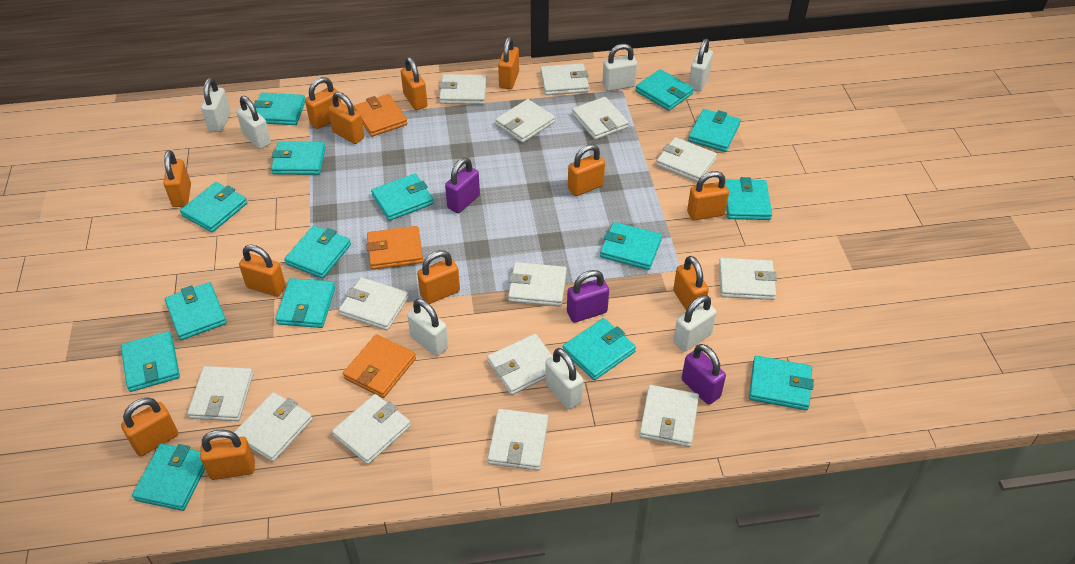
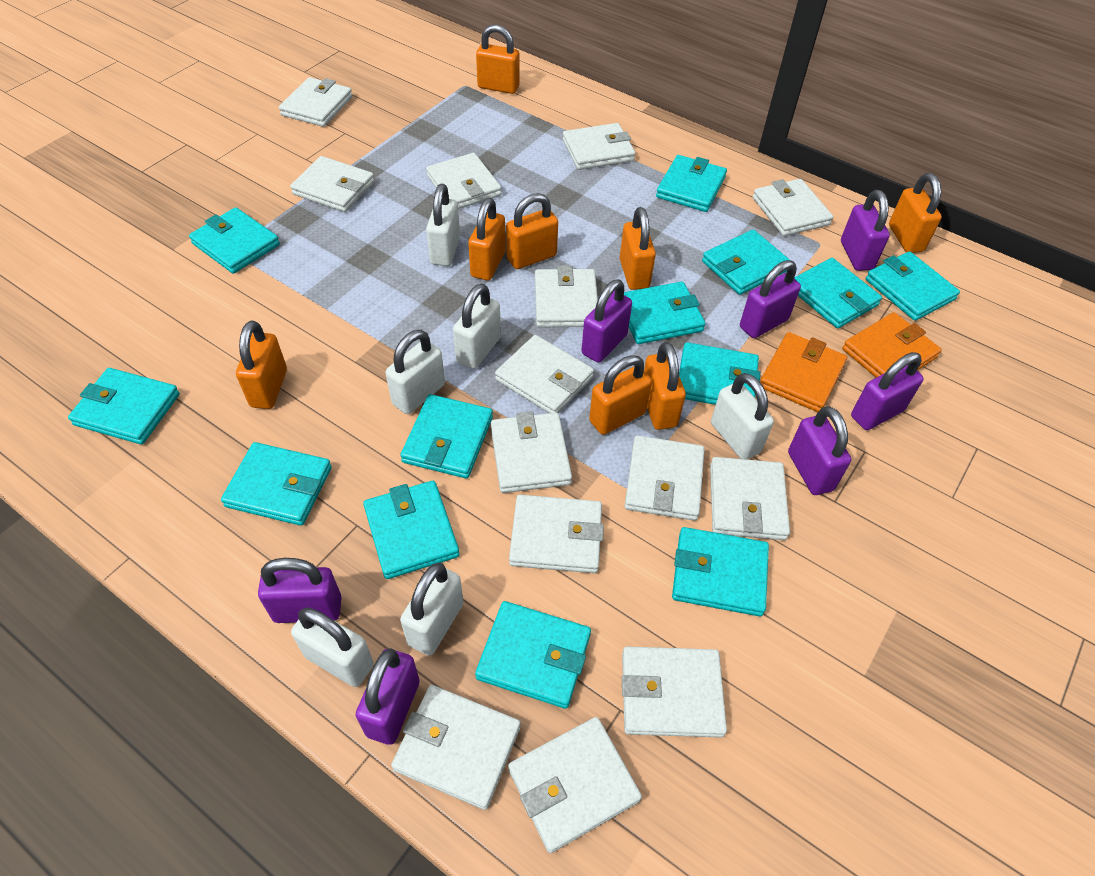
orange padlock: [121,398,178,456] [163,150,191,207] [200,430,255,480] [239,245,286,297] [305,77,341,129] [328,92,364,144] [401,57,428,110] [417,250,460,304] [498,36,519,89] [568,144,605,196] [673,256,709,310] [687,171,729,220] = 12 -> [236,321,287,409] [468,198,506,280] [476,25,519,94] [506,193,558,269] [589,355,652,435] [620,207,656,290] [644,342,686,430] [889,173,942,253] = 8
orange wallet: [343,334,416,398] [353,94,407,137] [366,226,423,269] = 3 -> [760,332,847,412] [842,312,942,378] = 2
purple padlock: [445,158,480,213] [567,270,609,323] [682,344,726,405] = 3 -> [258,558,342,623] [355,648,420,745] [582,279,632,363] [740,260,801,338] [788,406,851,495] [841,190,890,271] [851,352,924,430] = 7
turquoise wallet: [121,331,180,392] [132,443,205,511] [165,282,227,340] [180,182,247,232] [254,93,305,125] [271,141,326,175] [275,278,335,328] [284,226,351,278] [371,173,434,221] [563,318,636,380] [600,222,662,270] [635,69,694,111] [688,109,741,152] [725,177,772,220] [749,356,814,410] = 15 -> [68,368,180,444] [189,207,280,274] [221,442,332,526] [363,481,460,579] [400,394,493,478] [475,601,591,709] [624,282,705,344] [656,155,727,212] [672,527,769,616] [679,342,760,405] [702,230,790,295] [794,258,882,328] [866,251,960,321] = 13
white padlock: [201,78,231,132] [236,96,271,149] [407,299,448,356] [545,348,584,409] [602,44,637,91] [673,295,717,352] [689,39,713,91] = 7 -> [291,607,374,687] [386,330,445,414] [400,563,463,656] [426,184,460,266] [453,284,501,369] [711,373,774,459] = 6

